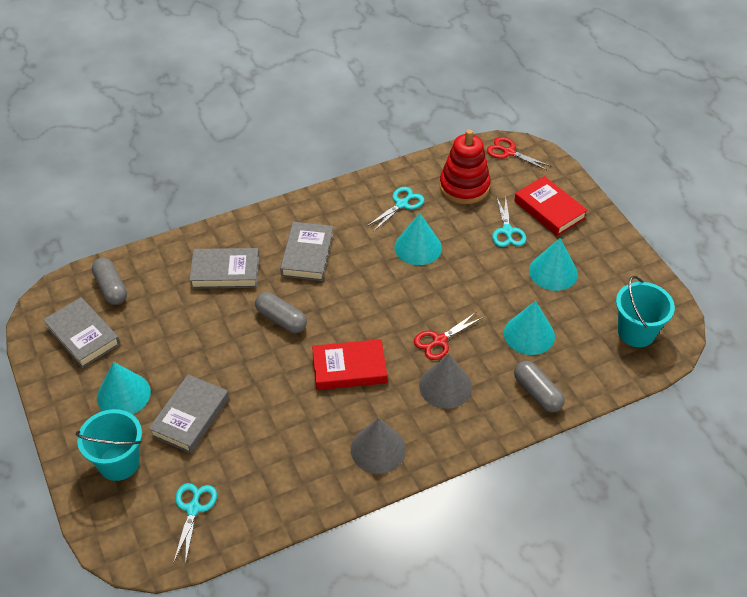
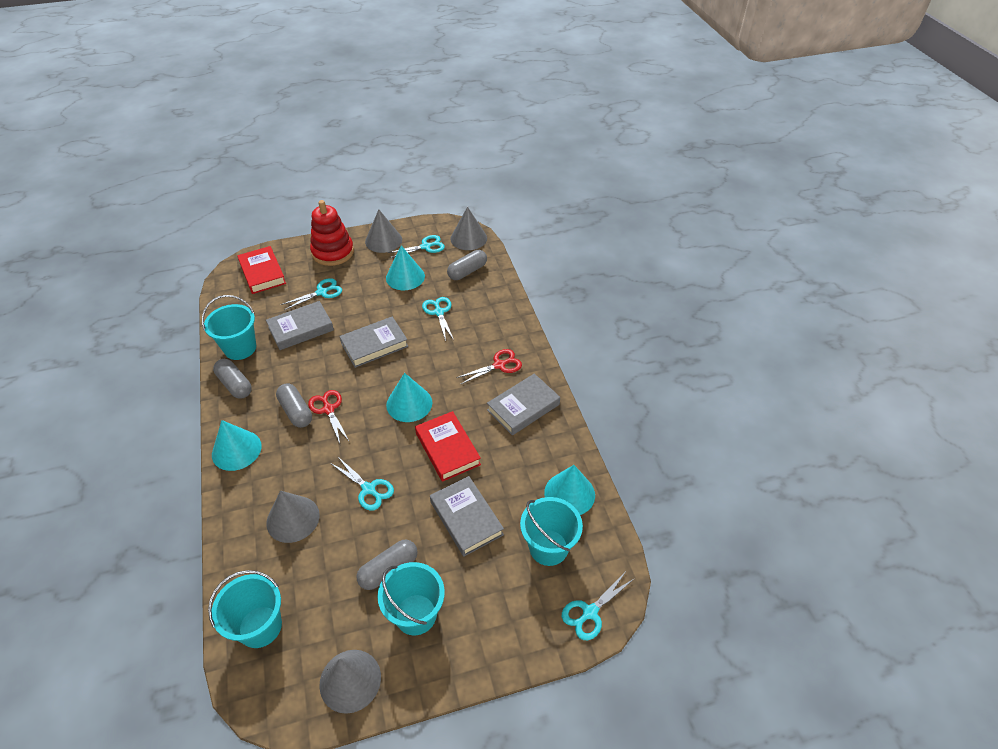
grey capsule: [92,258,127,305] [255,292,307,333] [514,361,565,412] = 3 -> [213,359,252,399] [276,383,312,428] [356,540,417,590] [447,250,487,280] = 4
grey cone: [351,418,406,474] [419,353,472,409] = 2 -> [267,491,320,543] [319,650,381,714] [365,209,402,253] [450,207,487,250] = 4
turquoise bucket: [76,409,142,481] [616,276,675,347] = 2 -> [202,295,256,360] [208,570,282,648] [377,562,445,635] [520,497,583,566] = 4
turquoise scissors: [174,483,217,565] [366,187,424,232] [492,197,526,247] = 3 -> [281,278,342,310] [330,457,394,511] [388,235,445,258] [422,297,454,341] [562,573,635,640] = 5

